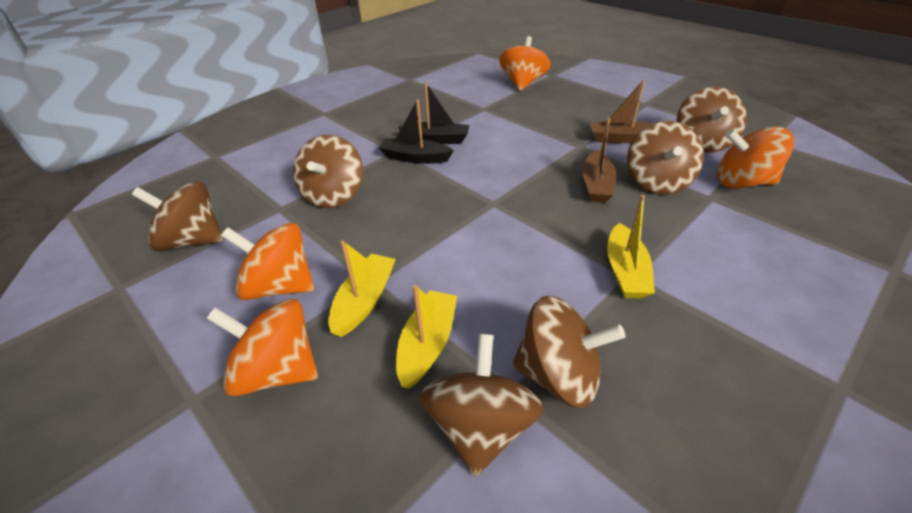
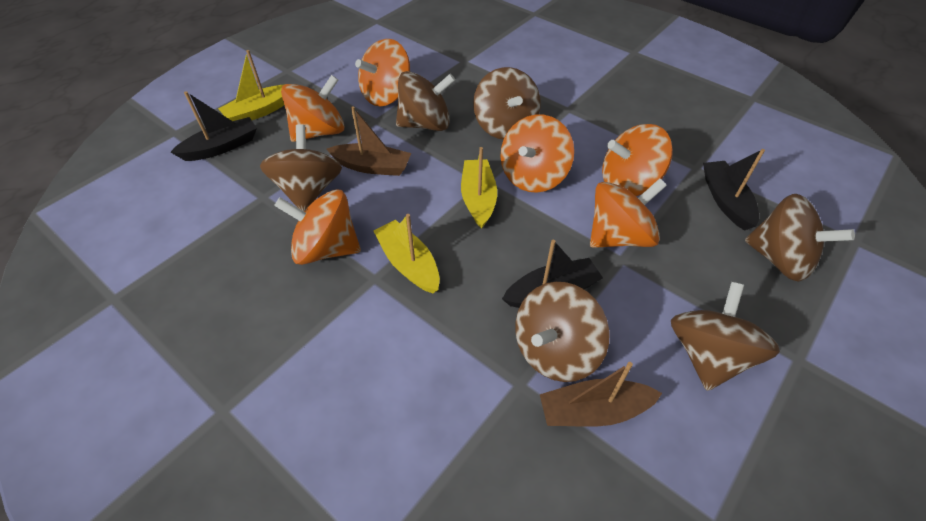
black boat: [378,99,454,164] [398,82,470,144] = 2 -> [171,91,257,161] [502,240,603,308] [703,149,765,231] = 3
orange spinning top: [206,299,318,396] [221,223,314,300] [499,36,551,91] [717,126,794,188] = 4 -> [274,189,361,265] [281,75,345,142] [355,39,410,106] [500,115,574,193] [590,178,667,248] [602,124,673,196] = 6

